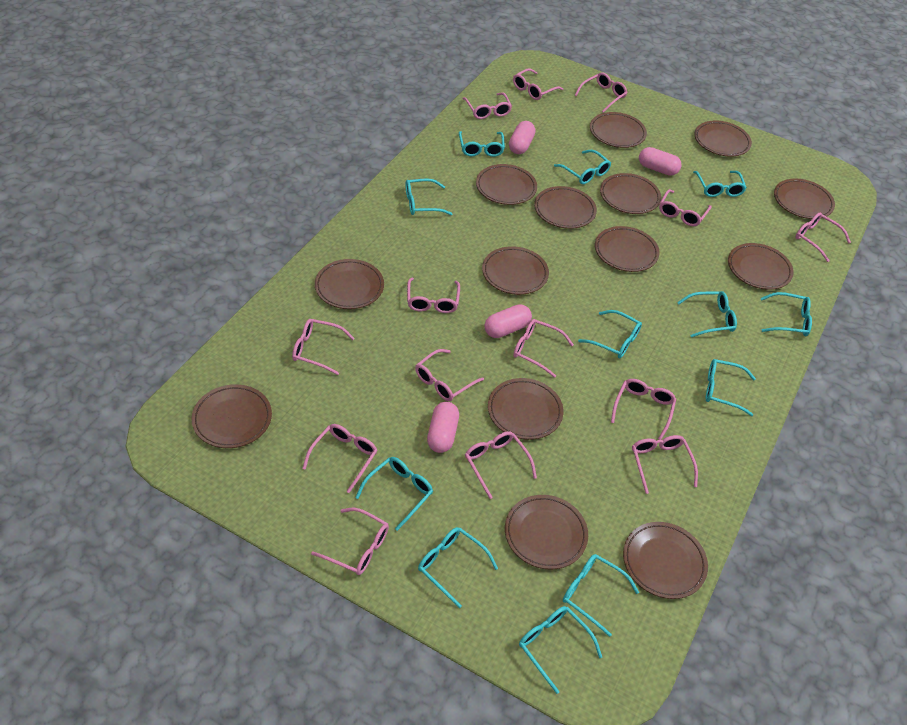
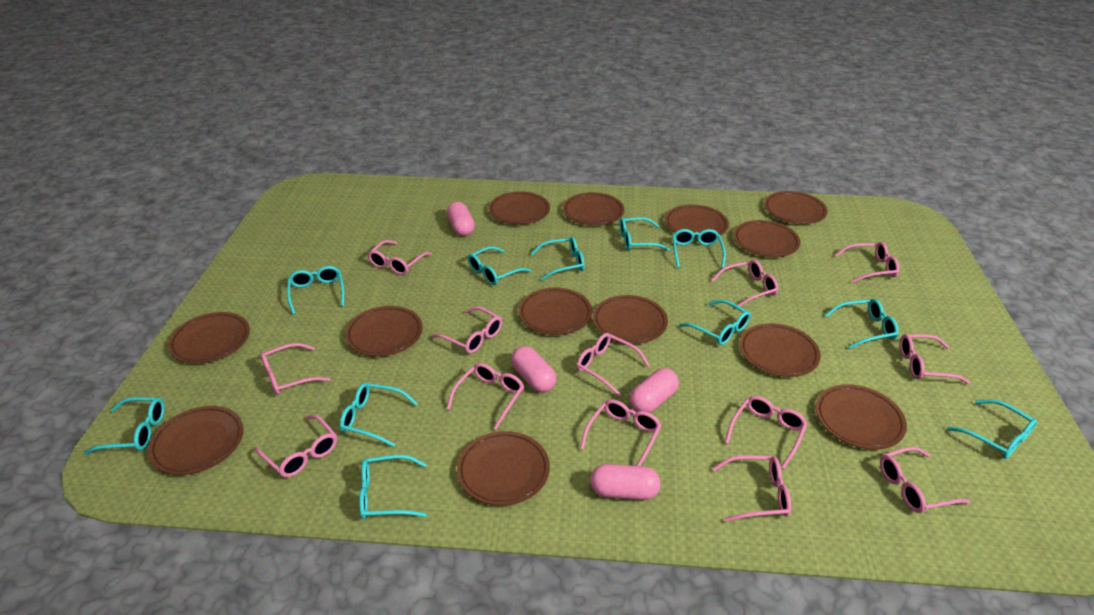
brown plate: [192,384,272,448] [315,259,384,309] [476,164,537,205] [482,246,549,295] [488,378,563,440] [505,495,588,570] [534,186,597,229] [590,112,647,148] [595,226,660,272] [600,173,661,214] [623,522,708,599] [694,121,752,157] [728,243,794,290] [774,178,835,219] = 14 -> [148,406,244,475] [168,312,250,364] [345,306,423,356] [457,431,550,506] [488,191,550,225] [518,287,592,335] [563,192,624,226] [593,295,668,344] [665,204,729,239] [734,220,800,257] [740,323,821,377] [764,191,828,224] [816,384,907,450] = 13
pink glasses: [292,319,355,375] [302,424,378,493] [311,508,389,575] [407,278,460,313] [415,349,484,401] [463,92,512,119] [465,431,537,499] [513,68,563,100] [513,319,574,378] [575,72,628,113] [611,379,676,440] [632,435,698,494] [659,189,712,226] [795,212,851,262] = 14 -> [254,415,337,477] [260,343,331,395] [368,240,432,275] [432,307,502,354] [447,363,524,429] [577,333,650,396] [580,399,662,466] [711,260,778,307] [712,455,791,522] [725,396,807,469] [835,242,899,283] [880,447,971,513] [900,334,970,384] = 13
turquoise glasses: [355,457,433,531] [405,178,453,215] [418,527,498,608] [459,131,505,157] [519,606,602,694] [554,150,611,184] [563,554,639,637] [578,310,642,358] [677,291,737,337] [693,171,747,197] [706,359,756,416] [761,292,812,336] = 12 -> [84,397,165,455] [287,266,344,315] [340,383,418,447] [359,455,427,519] [468,246,531,285] [531,237,585,280] [619,217,670,251] [672,229,726,268] [679,300,751,345] [825,299,899,349] [947,399,1037,459] = 11

